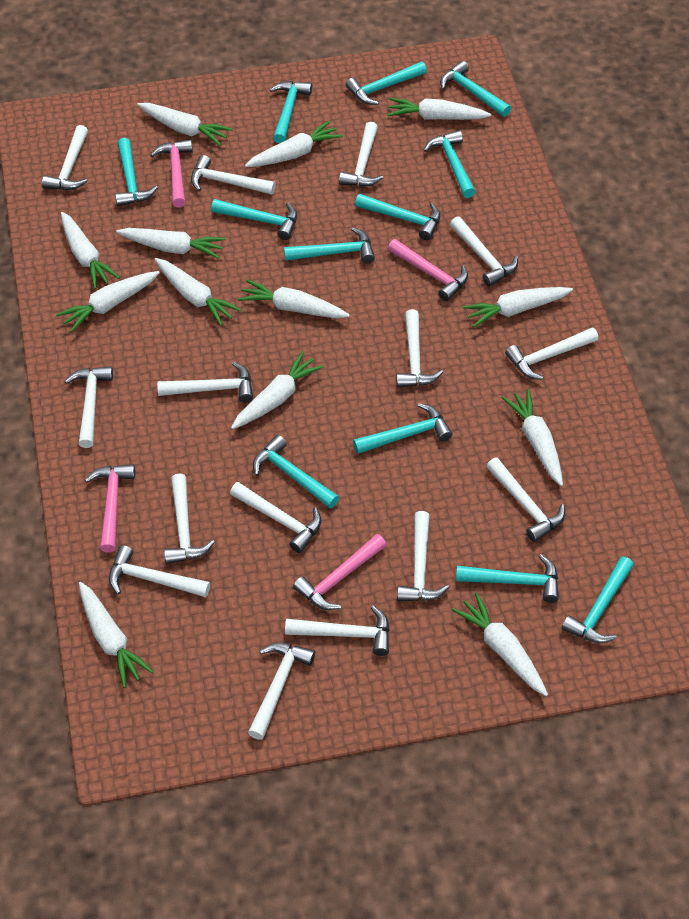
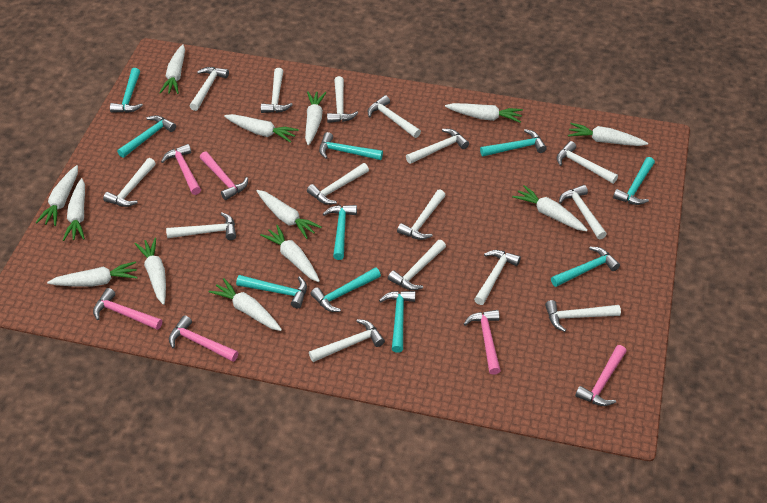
pink hammer: [85,464,135,553] [150,139,193,208] [293,534,386,610] [388,239,468,301] = 4 -> [93,288,162,330] [161,144,201,195] [169,315,239,362] [200,152,248,200] [464,310,501,375] [575,345,627,406] = 6
turquoise hammer: [115,138,158,206] [211,199,297,240] [253,435,339,508] [269,81,312,143] [284,227,375,263] [345,62,427,105] [353,403,452,454] [355,194,440,240] [424,130,476,198] [440,60,511,117] [456,554,559,603] [561,557,634,643] = 12 -> [110,68,143,113] [117,115,176,158] [236,275,307,308] [311,267,381,312] [319,132,383,160] [323,205,357,260] [379,291,416,353] [480,129,547,156] [551,247,620,287] [613,157,655,205] = 10

